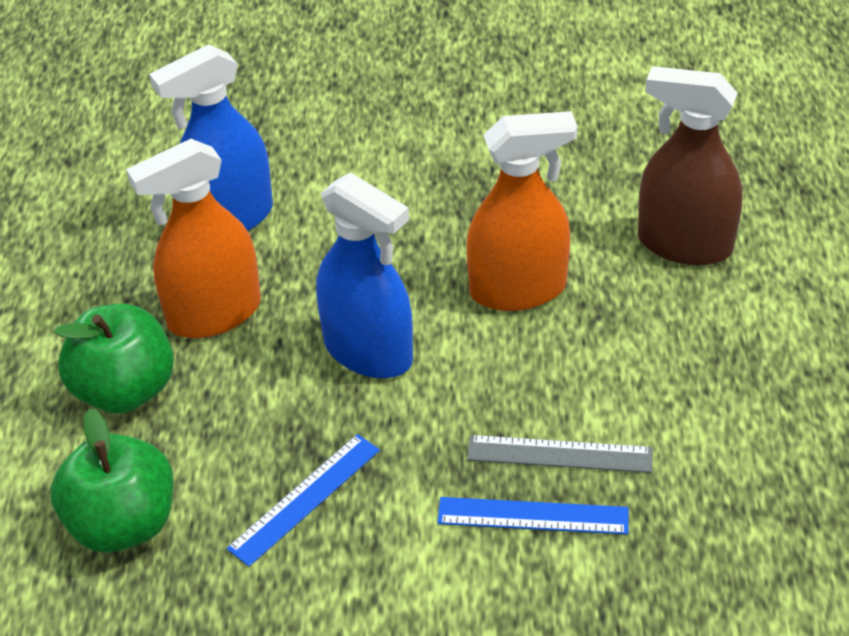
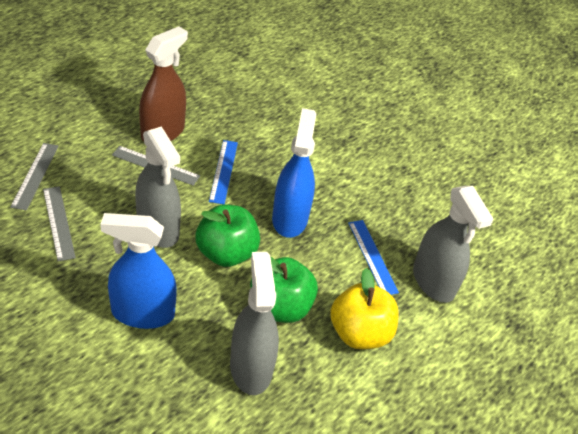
grey ruler: [467,435,653,473] = 1 -> [10,143,59,210] [43,186,76,261] [112,146,200,186] = 3
grey spray bottle: none = 0 -> [135,127,181,248] [230,252,279,395] [413,186,494,303] = 3
orange spray bottle: [126,139,261,338] [466,111,577,311] = 2 -> none = 0
yellow apple: none = 0 -> [330,268,399,349] = 1

